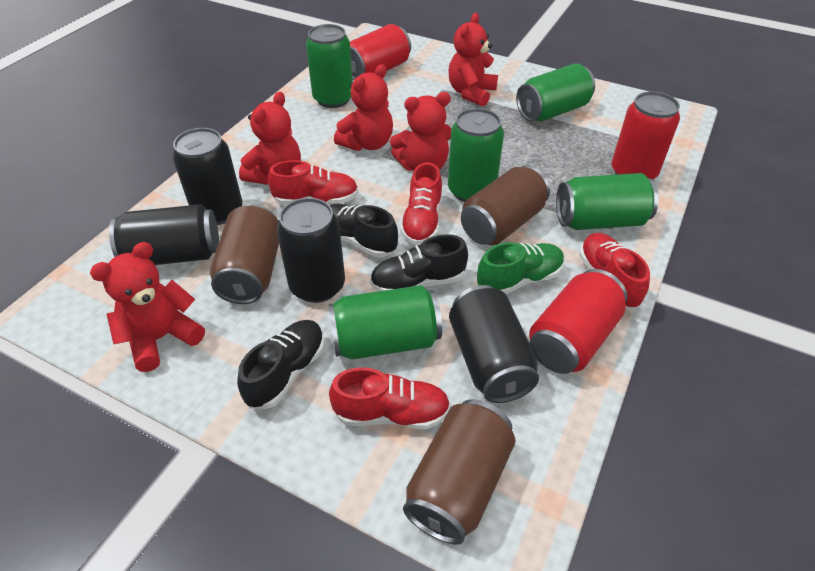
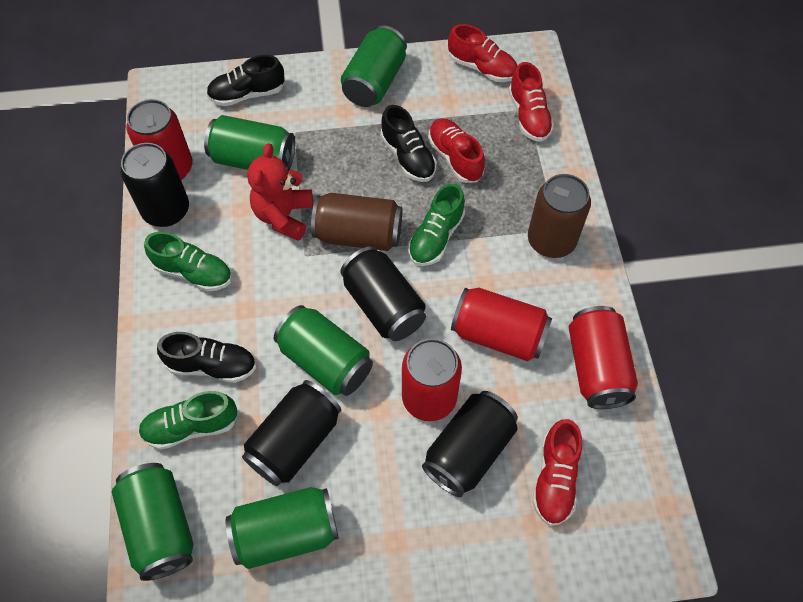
brown can: [210,204,279,304] [403,399,515,545] [461,165,550,245] = 3 -> [311,193,402,251] [528,174,591,258] = 2
green shoe: [477,242,565,294] = 1 -> [138,391,238,450] [144,232,232,292] [408,183,465,266] = 3
red can: [350,24,411,80] [529,269,627,374] [612,91,680,179] = 3 -> [126,99,193,180] [402,338,462,421] [451,288,552,361] [569,306,638,409] = 4
red teddy bear: [90,242,205,372] [239,92,301,185] [334,64,393,151] [390,92,451,171] [448,13,498,107] = 5 -> [247,143,313,241] = 1

